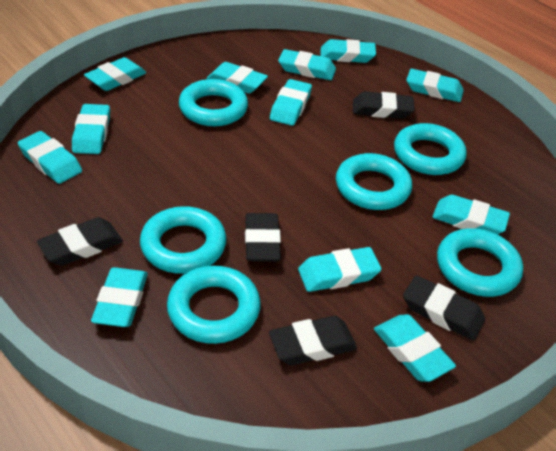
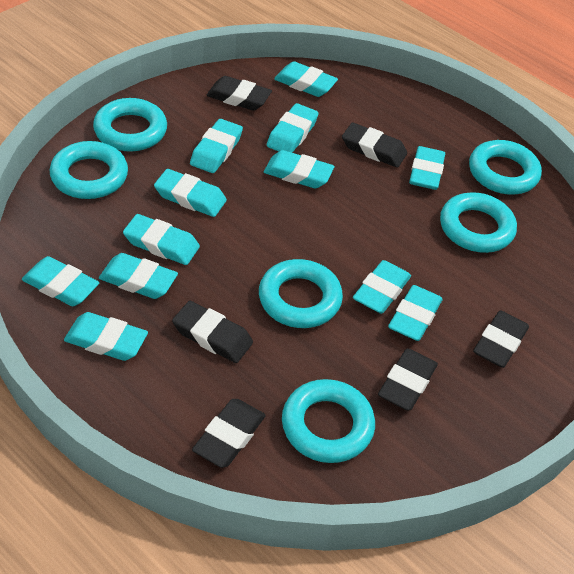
black eraser: [37,217,123,266] [245,213,281,262] [269,316,357,365] [353,92,415,119] [403,275,485,341] = 5 -> [172,301,253,363] [192,399,266,468] [206,76,272,111] [342,122,407,168] [378,348,438,410] [473,310,529,368] = 6

